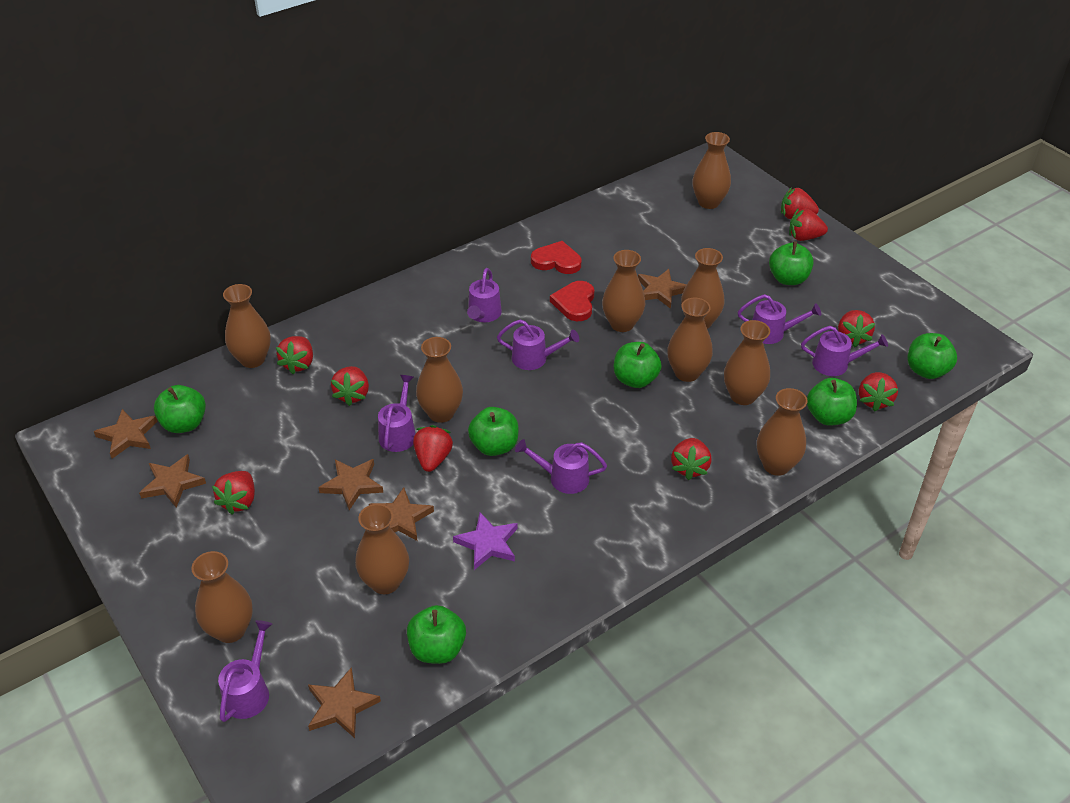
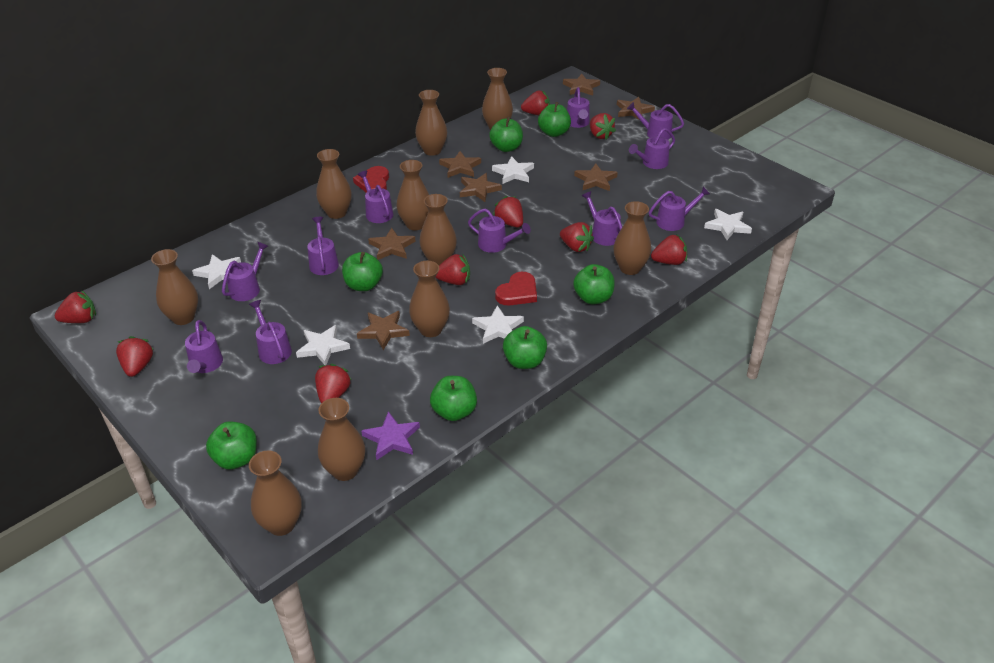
brown star: [94,409,158,459] [139,454,206,508] [308,667,381,738] [318,459,383,510] [369,487,434,541] [638,269,687,309] = 6 -> [357,311,410,350] [368,228,416,260] [439,151,481,178] [460,173,502,202] [563,74,600,96] [574,164,618,191] [617,97,655,119] = 7
purple watering can: [218,620,272,722] [378,375,416,452] [467,268,502,322] [497,319,579,370] [515,439,607,494] [738,294,821,344] [801,326,888,376] = 7 -> [185,320,223,373] [222,242,268,301] [249,300,292,364] [307,217,339,275] [358,171,393,223] [468,208,531,253] [567,87,590,128] [582,191,622,246] [627,102,684,140] [629,128,675,169] [649,187,710,231] = 11
white star: none = 0 -> [192,254,241,289] [296,325,350,365] [472,305,524,344] [492,156,534,184] [704,209,752,240] = 5

